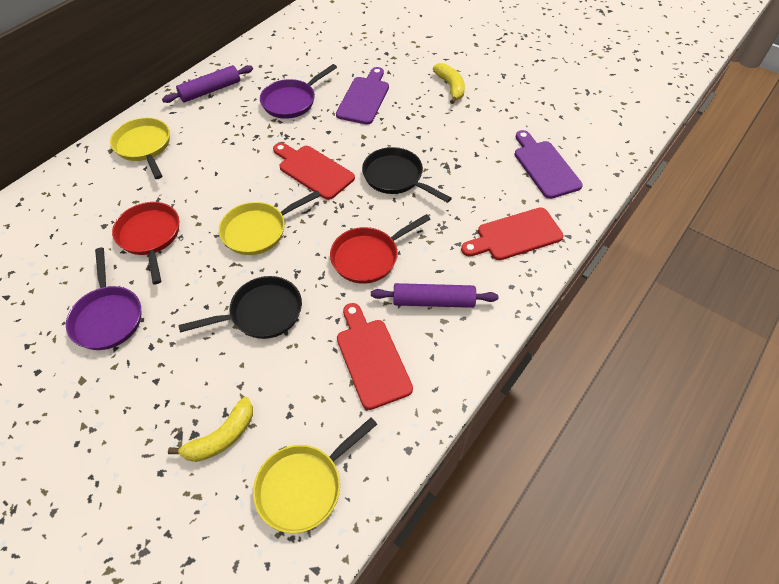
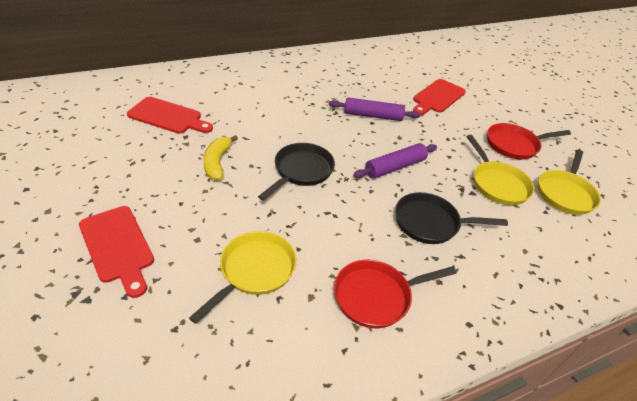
purple cutting board: [336,67,389,124] [515,130,583,199] = 2 -> none = 0
purple pan: [66,248,141,350] [260,64,337,119] = 2 -> none = 0
yellow banana: [168,397,253,462] [433,63,465,104] = 2 -> [203,135,238,180] = 1

